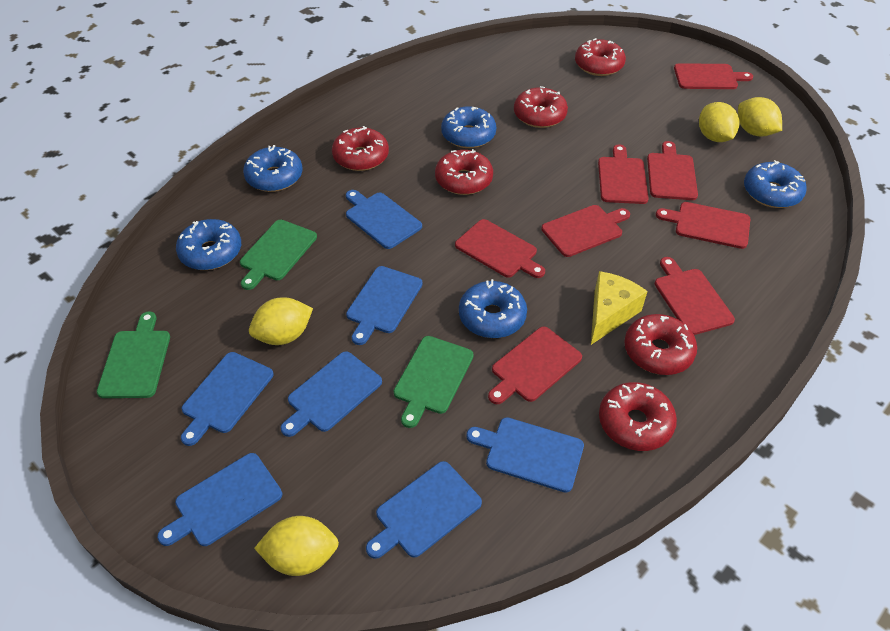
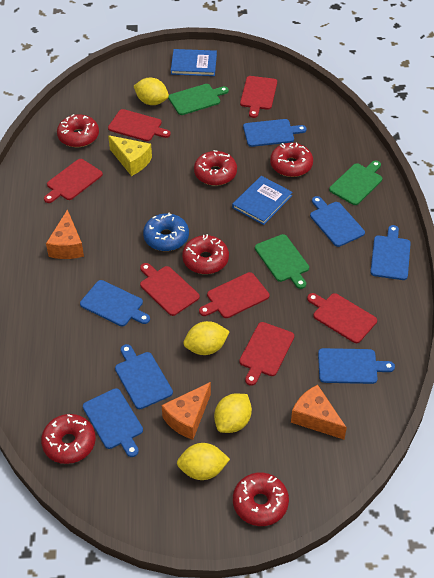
blue book: none = 0 -> [171,49,217,76] [232,176,292,225] = 2
blue donut: [176,219,241,270] [243,145,303,192] [441,106,496,148] [459,279,527,338] [744,160,807,208] = 5 -> [143,213,189,251] = 1
orange cheese: none = 0 -> [46,209,84,259] [162,382,211,440] [291,385,347,440] = 3
red cutting board: [455,219,545,278] [488,327,582,404] [541,205,630,257] [598,145,649,204] [647,141,698,200] [655,257,735,335] [656,202,750,249] [674,63,753,89] = 8 -> [44,159,103,203] [108,109,171,141] [140,263,200,316] [199,272,269,318] [239,322,294,386] [240,76,277,118] [307,293,377,343] = 7

